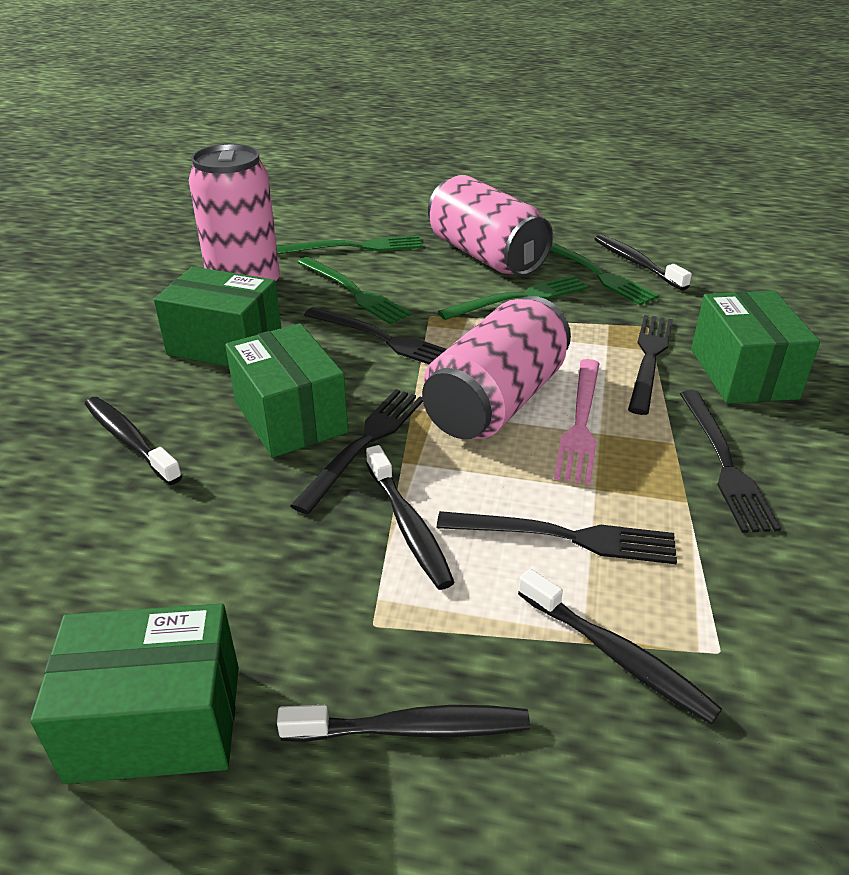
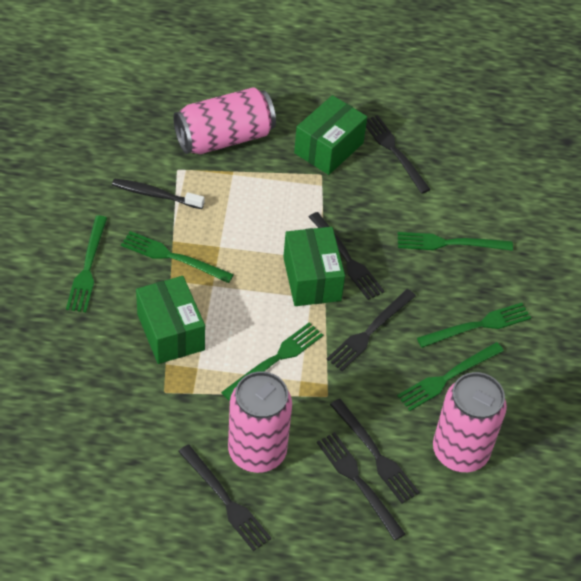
black fork: [290,389,423,514] [304,307,447,364] [437,511,677,564] [628,315,673,415] [680,390,781,533] = 5 -> [178,444,272,551] [308,212,385,300] [317,432,405,541] [326,289,416,371] [330,399,420,503] [366,115,431,194] = 6
black toothbrush: [85,397,182,485] [277,705,530,742] [366,445,455,590] [518,569,722,724] [595,234,692,291] = 5 -> [112,178,205,209] = 1
green box: [30,603,239,784] [154,267,281,367] [225,323,348,458] [691,291,820,404] = 4 -> [136,276,205,364] [283,227,345,306] [294,95,367,175] = 3
green fork: [277,235,423,254] [297,257,412,324] [438,275,588,320] [550,243,659,305] = 4 -> [66,216,107,312] [121,231,234,283] [221,322,323,401] [397,342,504,411] [398,232,513,251] [417,303,531,347] = 6
pink fork: [554,359,600,485] = 1 -> none = 0

